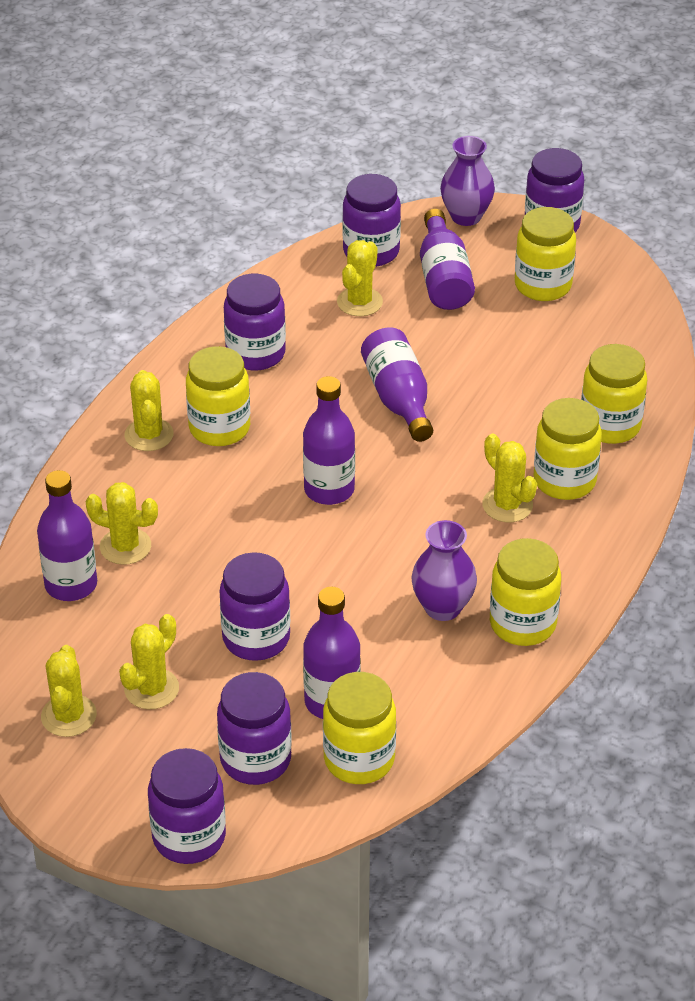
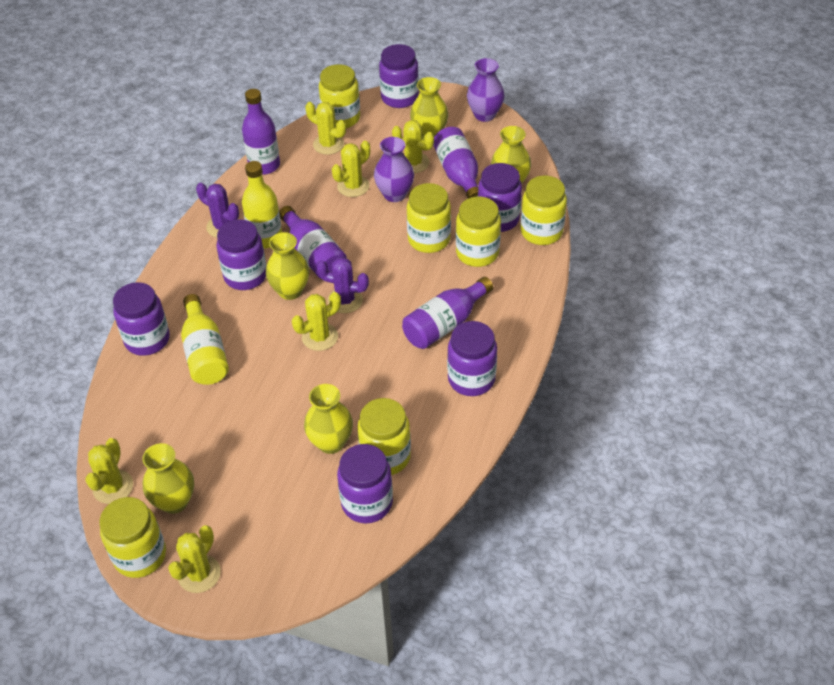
purple bottle: [37,470,97,601] [303,376,355,505] [303,587,361,719] [361,328,433,442] [420,209,475,310] = 5 -> [242,89,280,175] [279,206,347,279] [402,277,493,349] [433,127,478,199] = 4
purple cactus: none = 0 -> [196,183,239,238] [316,257,369,313] = 2
yellow bottle: none = 0 -> [181,294,229,385] [242,161,282,248] = 2
yellow vase: none = 0 -> [142,443,194,514] [266,232,309,300] [304,384,353,454] [410,77,449,140] [491,126,531,184] = 5

